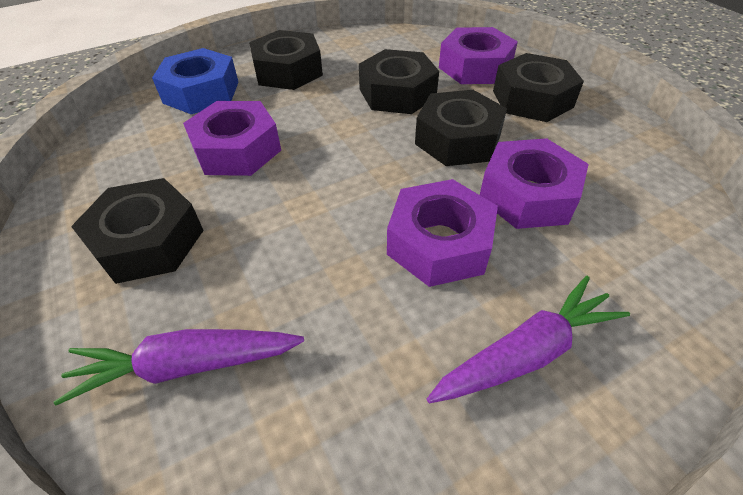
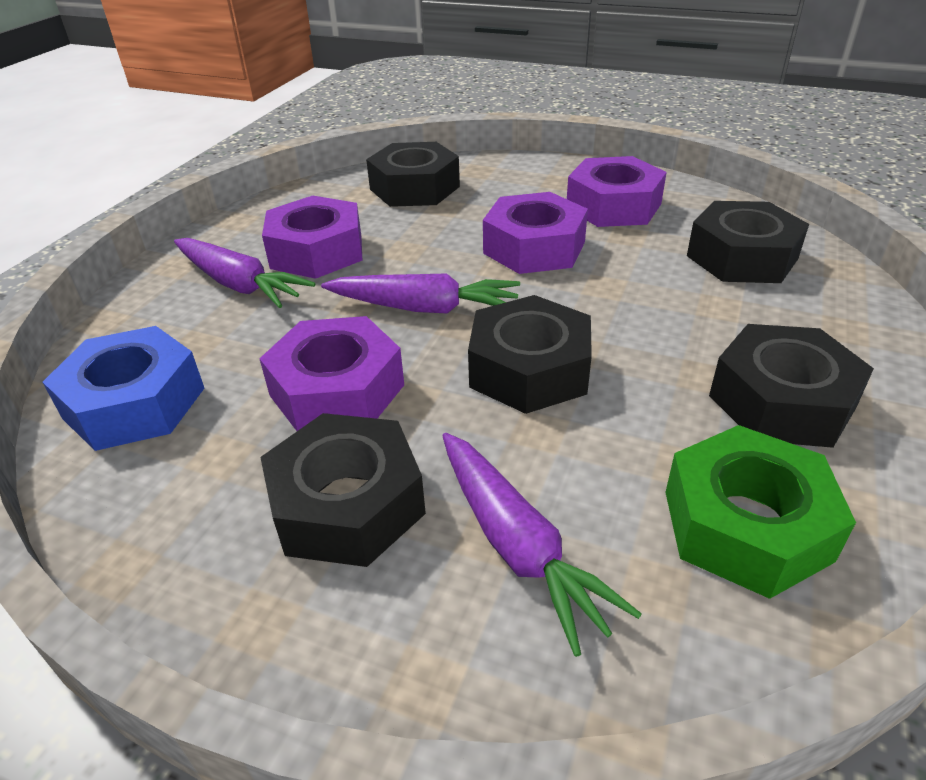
green nut: none = 0 -> [665,425,856,599] = 1
purple carrot: [54,329,304,406] [427,276,630,403] = 2 -> [174,238,315,308] [321,273,520,314] [442,433,642,657] = 3

